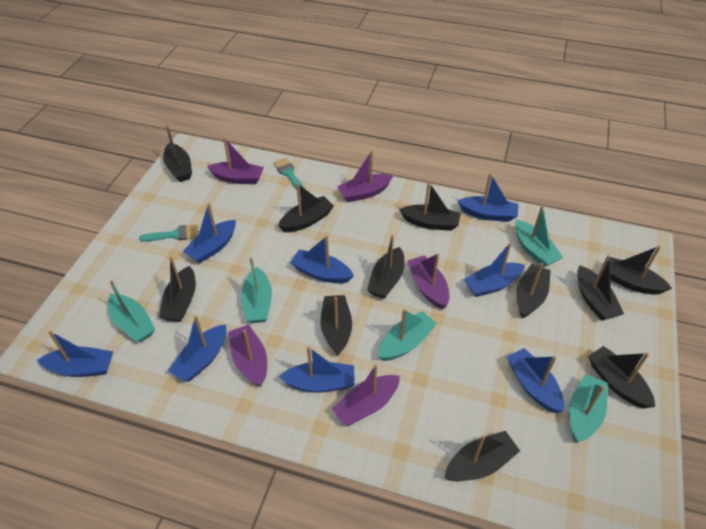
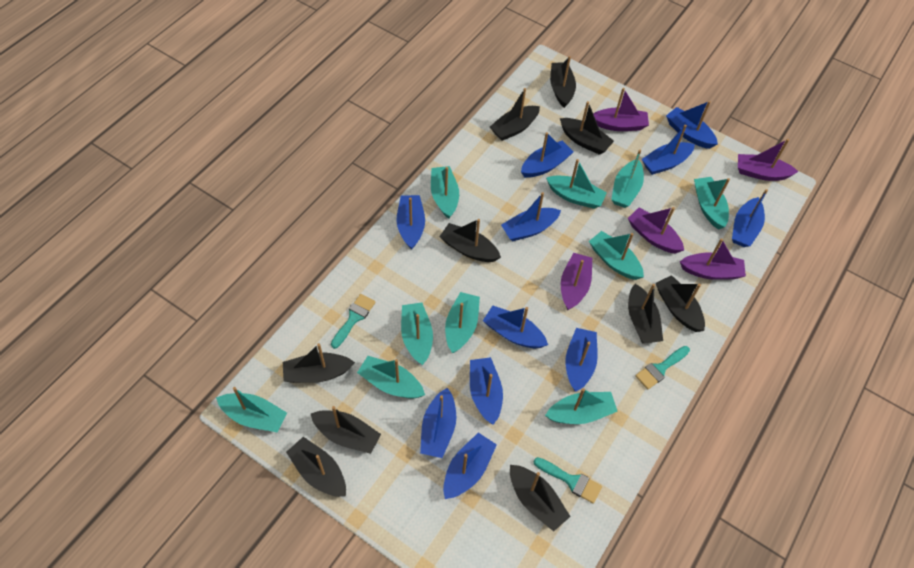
black boat: [159,257,196,322] [163,125,192,182] [278,183,334,232] [321,295,352,355] [367,235,405,299] [399,182,461,231] [444,431,520,482] [516,263,551,319] [577,255,624,321] [588,346,655,408] [609,246,672,295] = 11 -> [283,343,355,383] [286,437,346,497] [311,406,381,454] [439,219,501,262] [490,88,540,141] [510,465,571,531] [550,56,576,108] [560,101,614,155] [628,284,663,344] [656,275,705,332] = 10
blue boat: [37,331,113,377] [168,316,227,382] [183,203,236,263] [279,347,355,393] [290,236,354,283] [458,173,519,222] [464,243,525,297] [507,348,564,413] = 8 -> [396,195,425,250] [420,388,456,458] [443,433,497,499] [470,357,503,425] [483,305,548,348] [501,192,561,241] [521,132,574,178] [565,328,598,392] [642,125,695,175] [666,101,718,149] [732,189,768,247] = 11
turquoise boat: [108,280,155,343] [241,258,272,323] [378,309,437,361] [515,205,563,267] [569,374,608,443] = 5 -> [216,387,287,432] [357,356,425,399] [401,303,433,365] [431,166,459,219] [445,292,480,353] [545,388,618,424] [546,159,607,209] [589,231,644,280] [611,149,644,208] [694,177,730,230] = 10
turquoise brush: [139,224,199,242] [273,158,304,190] = 2 -> [331,294,376,349] [533,457,602,504] [635,346,690,389] = 3

